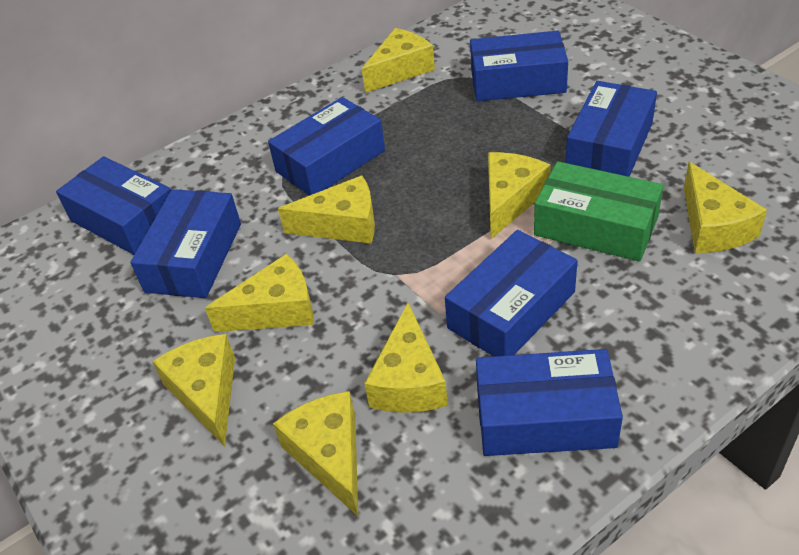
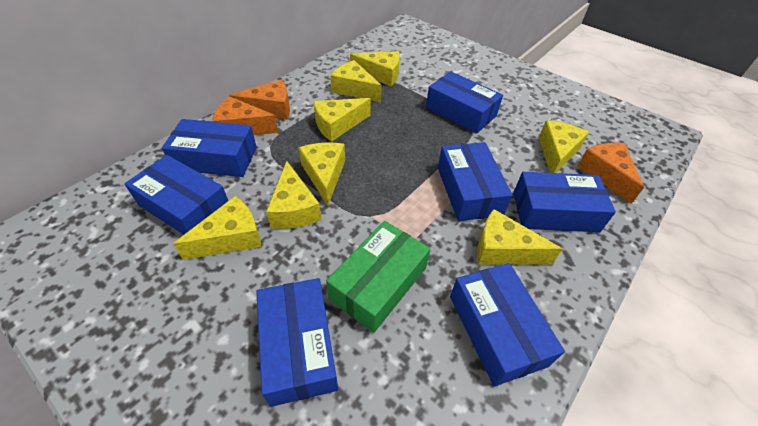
orange cheese: none = 0 -> [212,96,278,135] [229,80,290,119] [577,143,644,204] = 3

